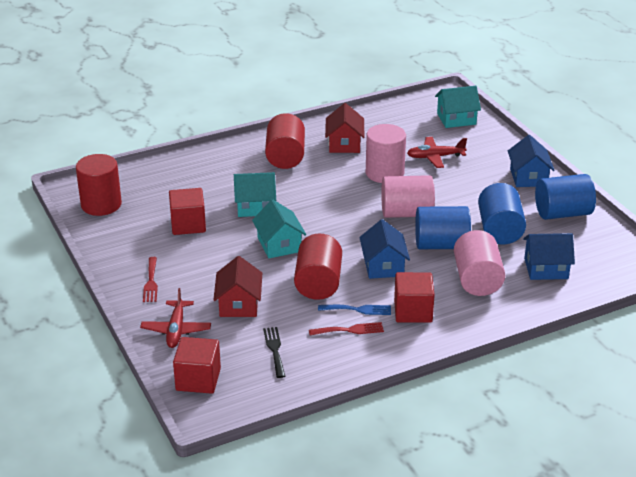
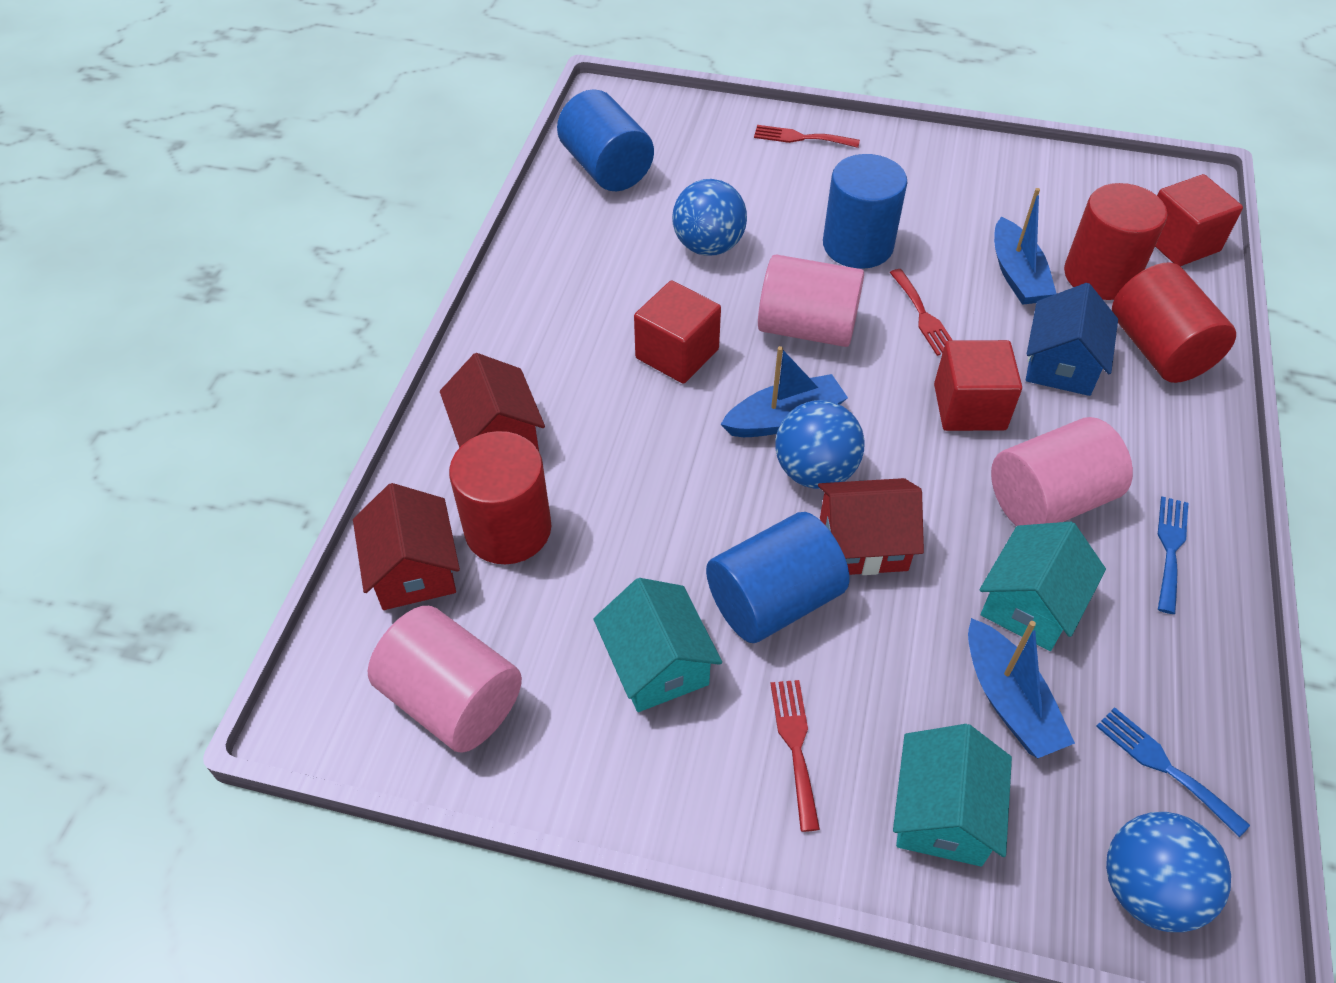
black fork: [263,327,285,378] = 1 -> none = 0
blue ball: none = 0 -> [672,179,747,256] [775,400,864,489] [1106,812,1231,932] = 3
blue boat: none = 0 -> [721,346,848,437] [968,618,1075,758] [994,188,1057,305] = 3
blue fork: [318,305,391,315] = 1 -> [1096,707,1250,837] [1158,496,1188,614] = 2
blue house: [359,219,410,279] [508,135,555,187] [523,233,575,280] = 3 -> [1026,283,1118,396] = 1
red fork: [143,257,158,302] [309,322,384,335] = 2 -> [754,125,860,148] [770,680,820,832] [890,269,953,356] = 3
red house: [213,256,262,317] [325,103,364,153] = 2 -> [353,483,460,610] [440,353,545,451] [818,478,924,575] = 3
red plane: [140,288,211,348] [407,137,467,168] = 2 -> none = 0

